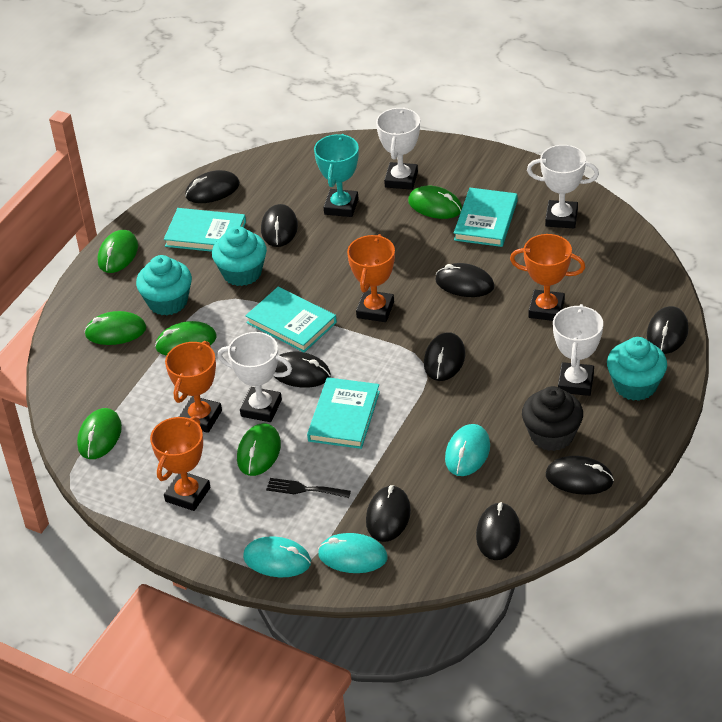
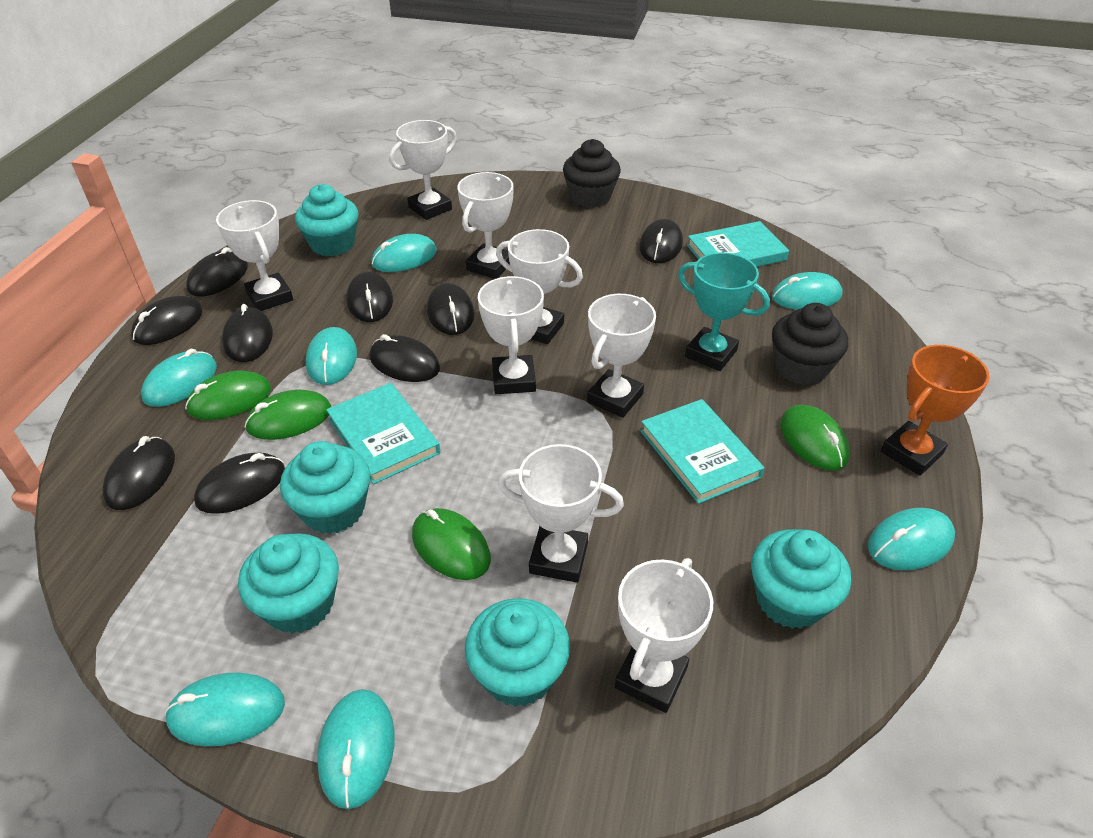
black cupcake: [522,386,583,451] = 1 -> [563,139,621,208] [772,303,848,385] = 2
black fork: [266,478,351,498] = 1 -> none = 0
green mouse: [77,408,122,459] [84,311,146,345] [98,230,138,273] [155,321,217,356] [237,423,281,476] [408,186,462,219] = 6 -> [185,371,271,420] [245,390,331,440] [412,508,491,580] [780,404,850,471] = 4
orange trophy: [150,416,210,511] [165,341,222,433] [347,234,395,322] [510,234,585,321] = 4 -> [881,345,990,476] = 1
turquoise book: [164,208,246,252] [245,287,337,353] [307,377,380,449] [454,188,517,247] = 4 -> [326,383,440,484] [640,399,764,504] [687,221,789,267] = 3
turquoise cupcake: [136,255,192,316] [212,226,267,286] [607,337,667,401] = 3 -> [238,533,339,634] [280,441,370,534] [295,184,358,257] [465,598,570,707] [751,529,851,629] = 5
turquoise mouse: [243,537,311,577] [318,533,388,573] [445,424,490,476] = 3 -> [141,349,217,407] [165,673,285,746] [306,327,357,385] [317,689,395,809] [371,234,437,272] [772,272,843,310] [868,508,955,570] = 7
white trophy: [218,332,292,422] [376,107,420,190] [527,145,599,228] [553,304,603,396] = 4 -> [216,200,293,311] [389,120,457,220] [458,172,514,279] [478,276,544,394] [496,229,583,344] [497,444,624,583] [587,294,656,418] [615,558,713,713] = 8

